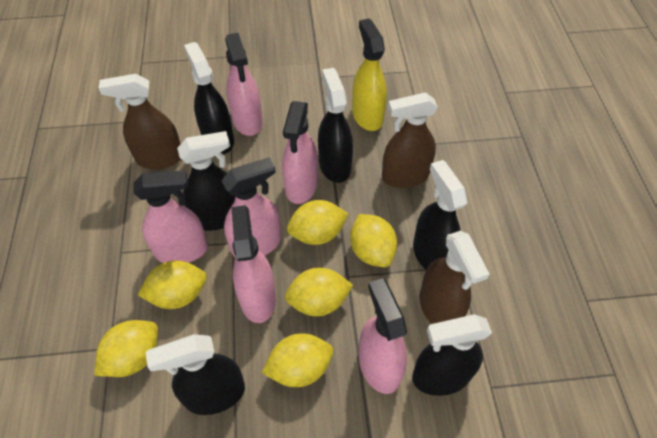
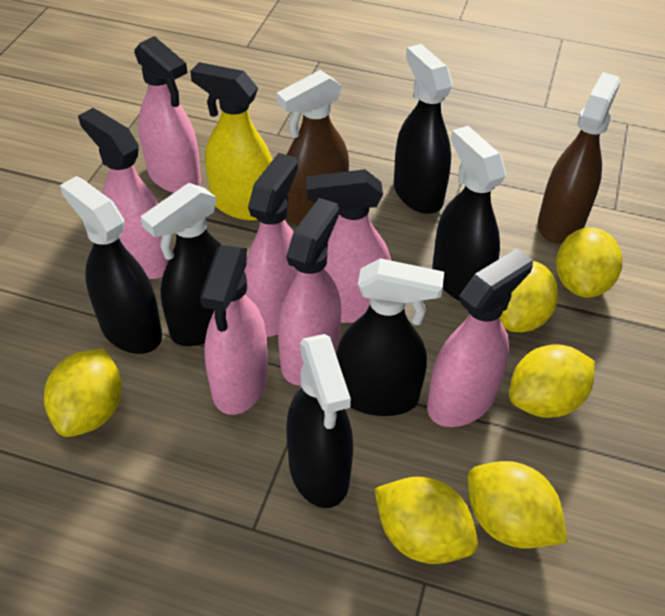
brown spray bottle: [99,74,181,169] [382,92,438,188] [419,231,490,324] = 3 -> [276,70,349,225] [538,72,621,244] = 2
pink spray bottle: [133,170,208,263] [222,157,281,257] [225,33,263,136] [231,205,276,323] [282,101,318,204] [359,278,407,394] = 6 -> [78,108,169,279] [134,36,201,193] [200,245,268,415] [244,153,298,337] [278,198,341,386] [306,169,391,323] [427,249,533,427] = 7

